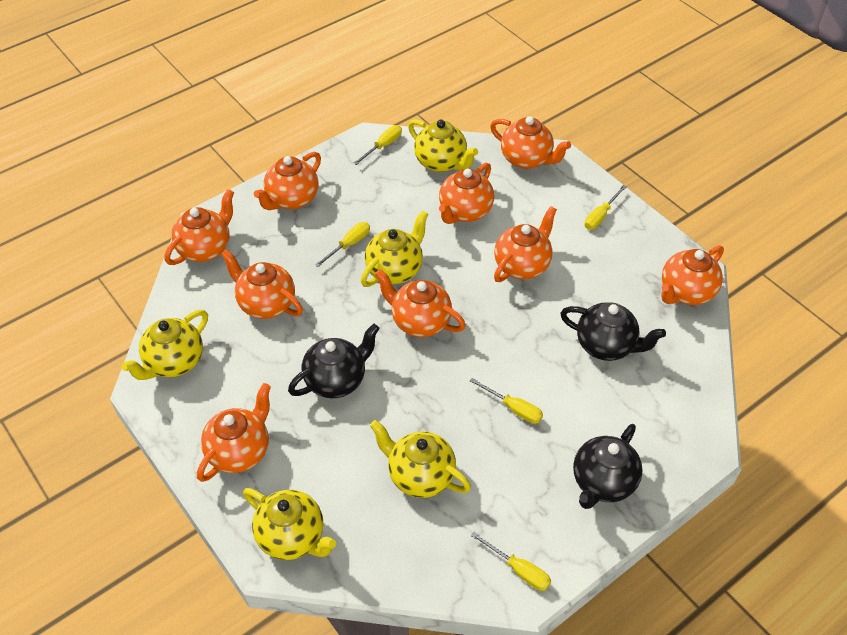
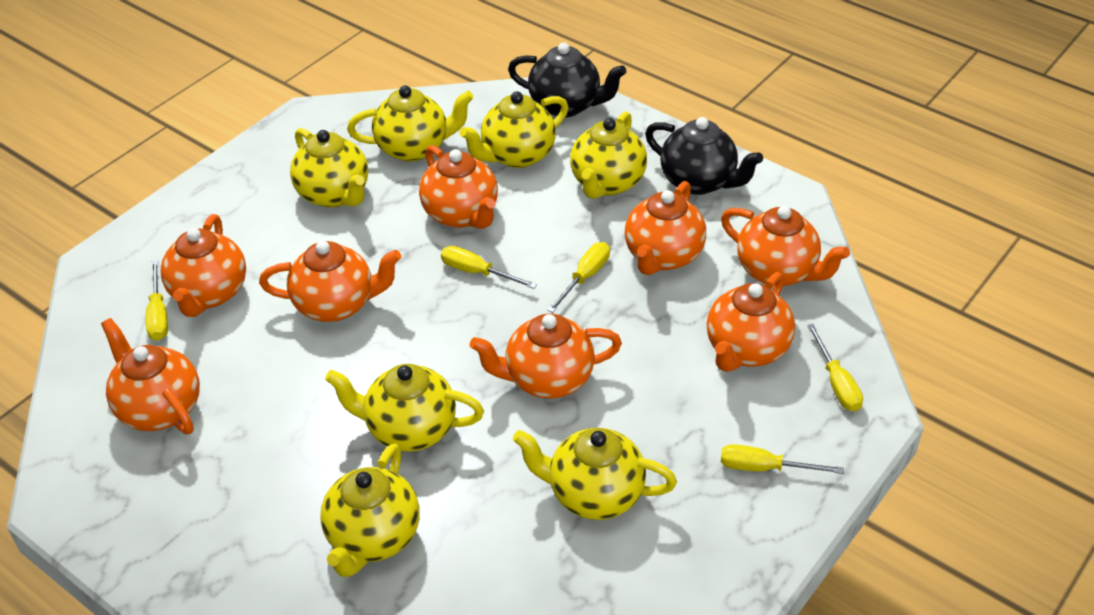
black teapot: [288,324,380,398] [560,302,666,361] [573,424,643,509] = 3 -> [508,42,626,117] [645,117,763,195] = 2
orange teapot: [165,189,234,265] [197,383,271,482] [221,249,303,319] [254,152,321,210] [375,269,466,337] [439,163,494,224] [490,116,571,169] [494,206,557,282] [661,245,724,305] = 9 -> [101,318,200,434] [161,214,246,317] [259,241,401,322] [419,145,498,229] [470,313,622,399] [625,181,706,275] [707,272,795,372] [721,206,850,286] = 8
yellow teapot: [122,310,208,380] [243,488,336,560] [361,211,428,287] [370,420,471,498] [408,119,478,172] = 5 -> [290,128,368,208] [320,443,420,577] [325,364,484,452] [347,85,474,162] [460,91,568,168] [513,428,677,520] [570,111,647,199] = 7

